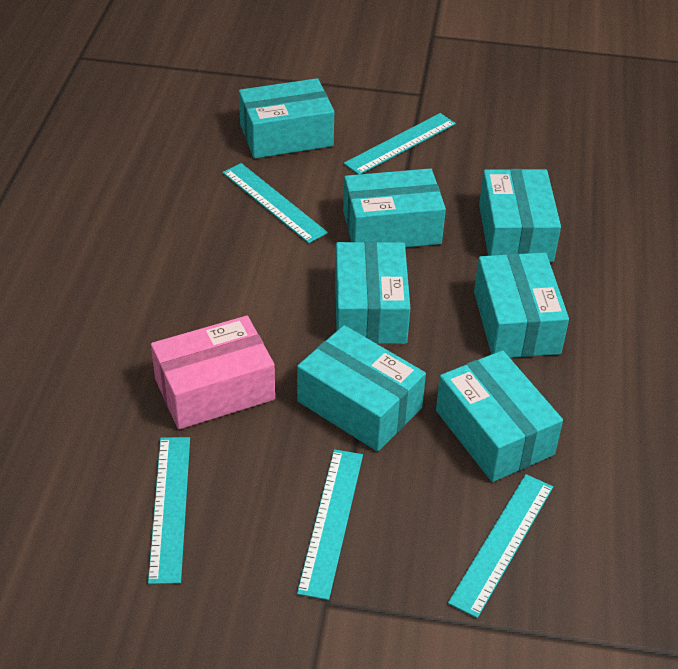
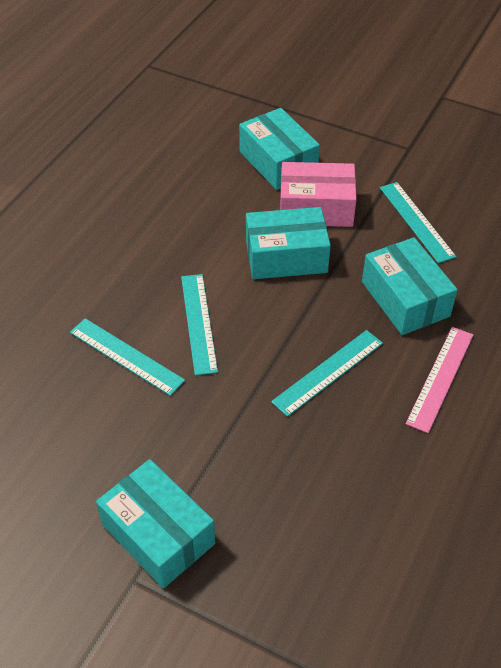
pink ruler: none = 0 -> [406,327,474,433] = 1
turquoise box: [239,78,334,158] [297,325,426,451] [335,242,410,344] [343,168,446,247] [436,350,563,482] [474,252,569,358] [479,169,561,262] = 7 -> [96,459,215,588] [239,108,320,190] [246,207,331,279] [362,237,458,335] = 4
turquoise ruler: [148,437,190,584] [222,163,328,243] [297,449,363,600] [344,113,456,175] [448,474,553,618] = 5 -> [70,318,185,396] [181,274,218,375] [271,330,383,417] [380,182,457,263] = 4

